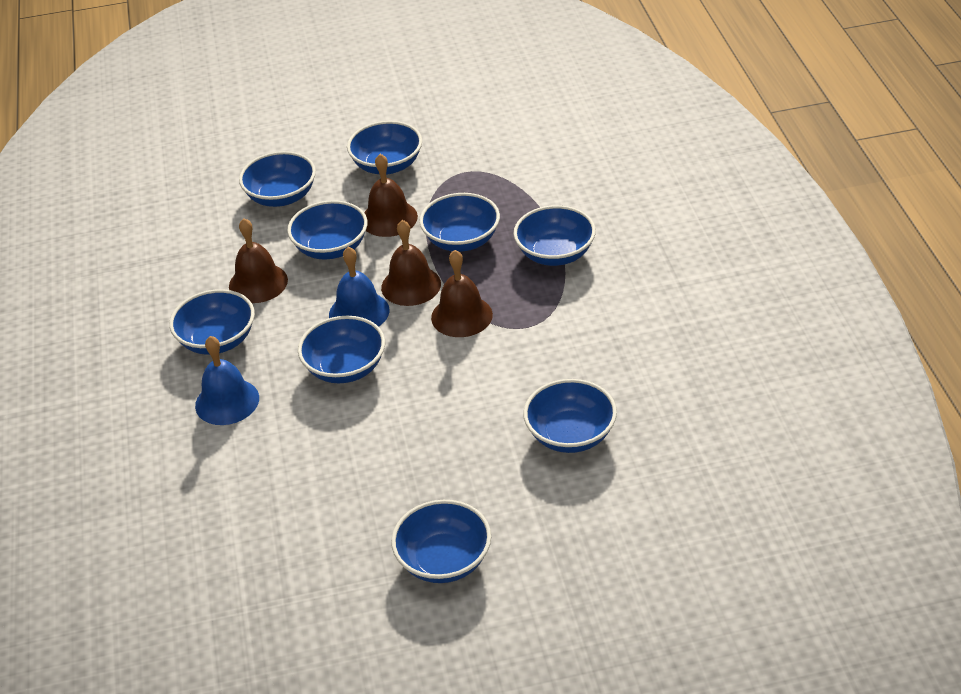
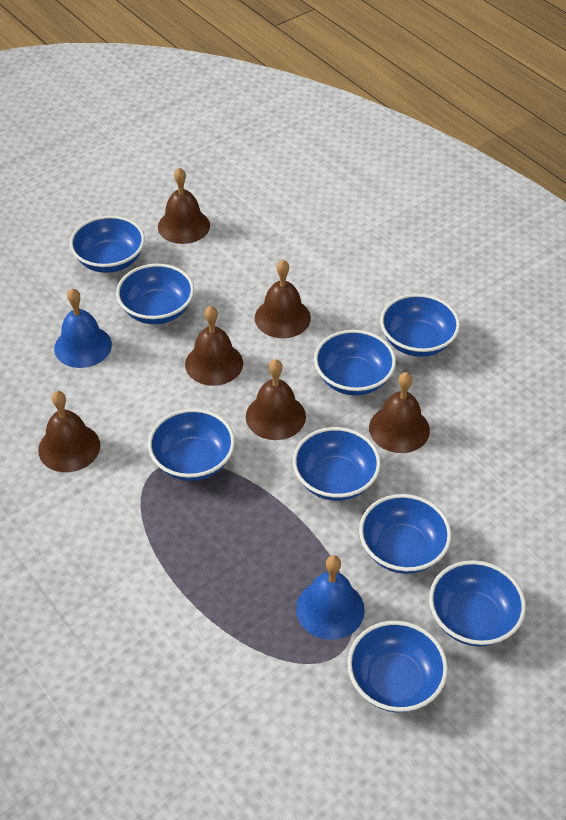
brown bell: [229,218,288,303] [364,154,418,237] [381,220,441,306] [431,250,493,337] = 4 -> [38,391,100,472] [158,167,210,244] [185,306,243,386] [246,359,306,440] [255,260,311,338] [369,372,430,453] = 6

